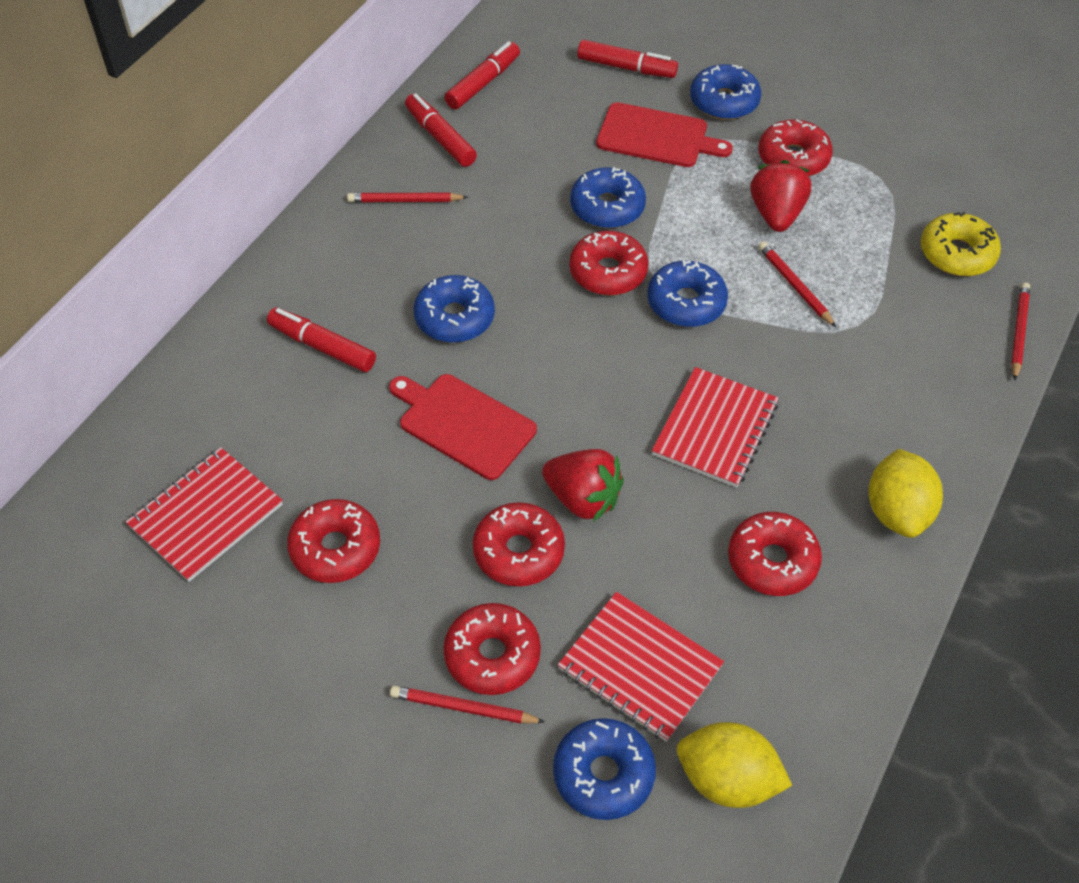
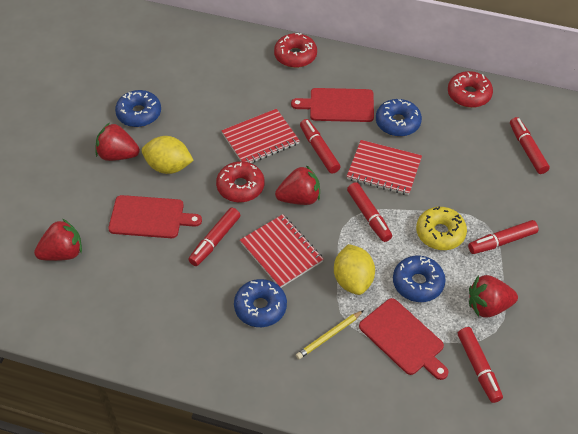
blue donut: [413,275,495,343] [553,718,656,820] [570,167,646,228] [647,260,728,327] [690,64,761,120] = 5 -> [115,90,161,127] [234,279,287,327] [376,99,422,137] [393,256,446,302] = 4
red cutting board: [389,374,537,480] [596,102,733,167] = 2 -> [108,195,202,238] [291,88,374,122] [359,298,449,380] = 3
red donut: [287,499,380,583] [443,603,541,695] [473,502,565,586] [569,231,648,296] [728,512,822,596] [758,119,833,176] = 6 -> [216,161,265,202] [274,33,317,68] [448,71,493,108] = 3
red marker: [267,307,376,372] [405,93,477,167] [444,41,520,109] [577,40,678,78] = 4 -> [188,208,240,266] [300,119,341,174] [347,182,392,242] [458,327,503,403] [468,220,539,254] [510,117,550,174] = 6
red pencil: [347,193,468,202] [390,685,545,723] [758,241,836,327] [1011,282,1030,380] = 4 -> none = 0
red strawberry: [542,449,624,522] [751,160,811,232] = 2 -> [34,219,82,261] [96,122,140,161] [275,165,320,205] [469,275,518,318] = 4
yellow pencil: none = 0 -> [296,310,364,359] = 1

